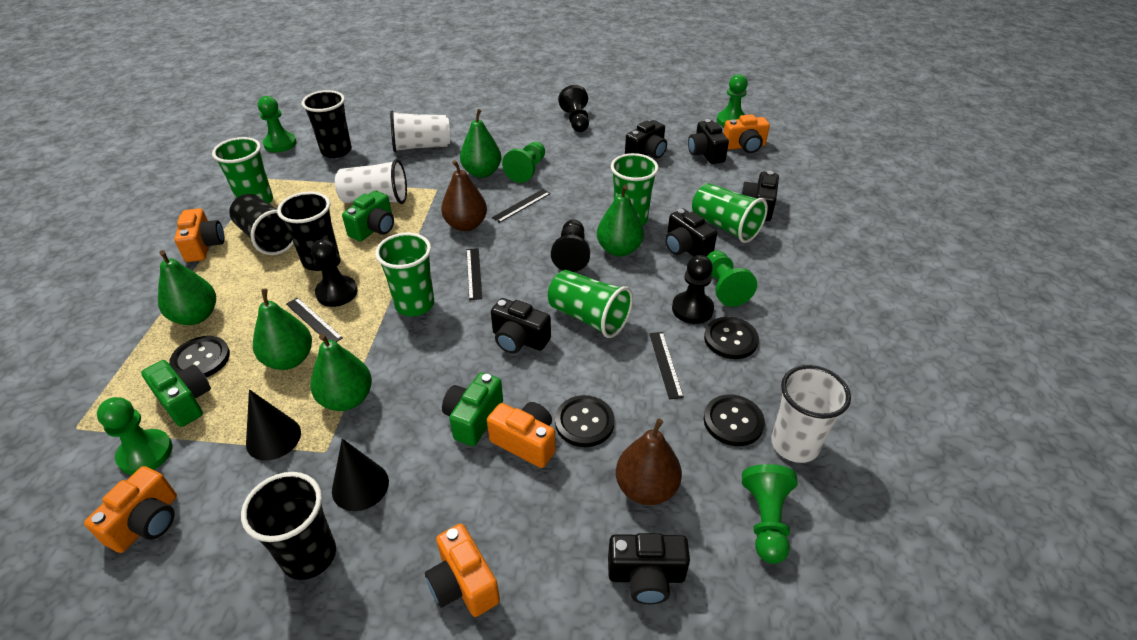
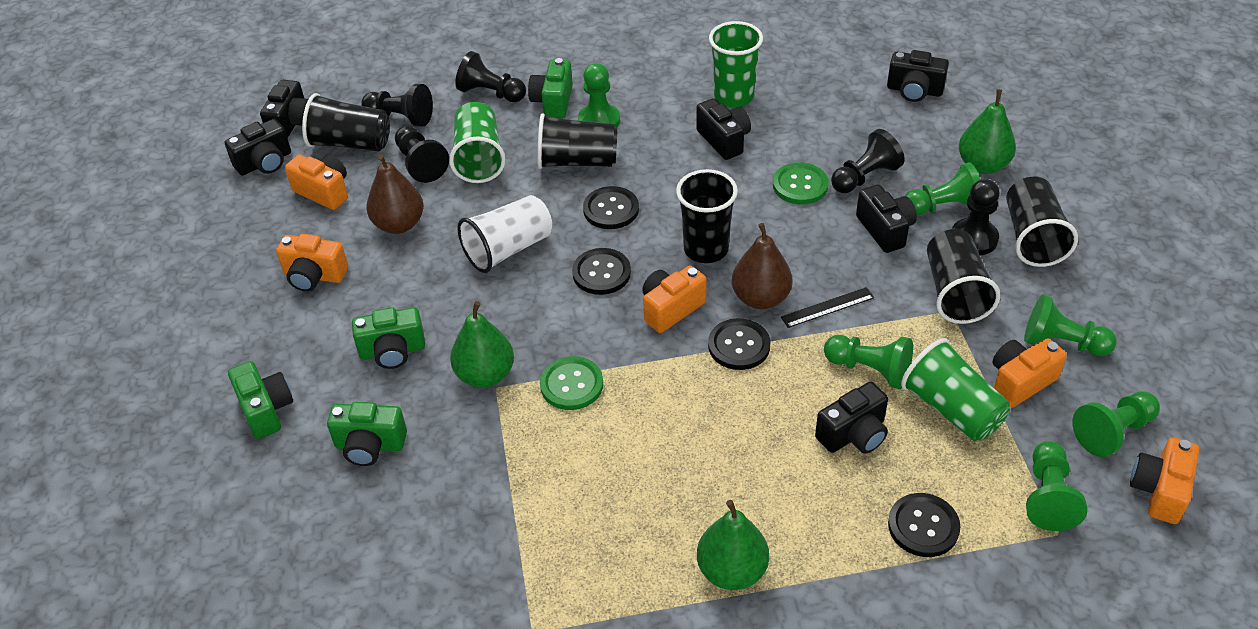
black cone: [246,389,301,461] [332,439,389,511] = 2 -> none = 0
black cup: [229,194,294,255] [241,472,336,580] [277,192,340,271] [302,90,352,158] = 4 -> [302,93,390,152] [537,113,618,169] [676,169,738,263] [927,229,1001,324] [1006,177,1078,267] = 5
black pawn: [311,239,357,307] [551,220,590,272] [558,85,589,132] [672,255,714,324] = 4 -> [361,84,433,126] [395,126,449,183] [455,51,526,102] [831,129,905,193] [952,179,1000,255] = 5
black ruler: [286,297,343,342] [466,248,482,300] [492,189,551,223] [649,332,684,399] = 4 -> [781,287,874,328] = 1
green button: none = 0 -> [540,356,603,410] [773,163,829,204] = 2
green camera: [141,360,211,427] [342,191,394,241] [442,372,503,446] = 3 -> [228,361,293,439] [327,402,407,466] [352,307,425,369] [528,58,573,118] = 4
green cup: [212,137,273,203] [375,233,434,316] [548,270,633,338] [611,153,659,226] [692,183,768,243] = 5 -> [449,102,506,183] [709,21,763,107] [901,338,1010,441] = 3
green pear: [158,250,216,325] [253,288,312,370] [310,334,372,411] [460,109,501,178] [597,185,644,257] = 5 -> [450,301,514,388] [697,500,769,590] [959,89,1016,174] = 3
white cup: [335,159,407,204] [390,111,450,152] [771,365,851,463] = 3 -> [457,195,552,273] = 1

